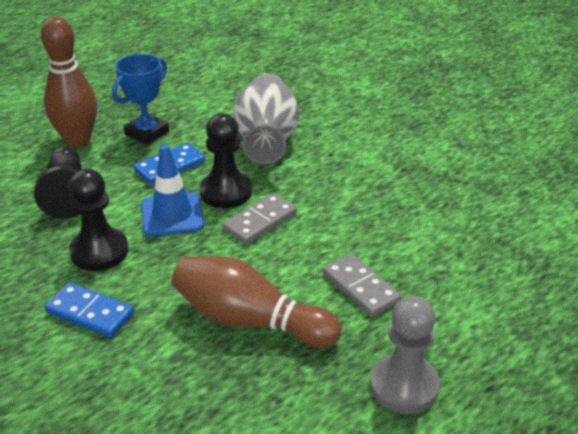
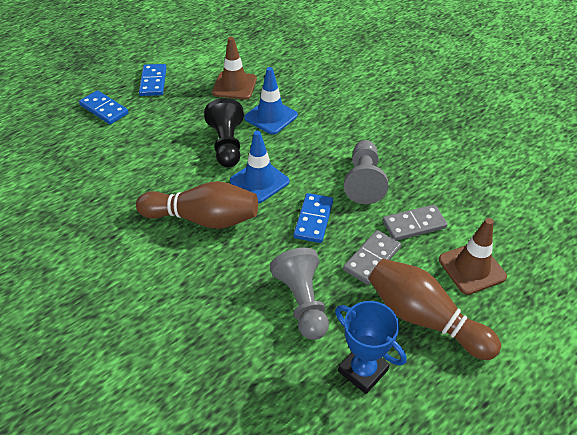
black pawn: [34,146,81,219] [68,169,129,271] [200,113,252,208] = 3 -> [204,98,244,168] = 1
blue domino: [45,282,134,338] [133,143,205,185] = 2 -> [79,90,128,125] [139,64,166,96] [294,193,333,243] = 3
blue traffic cone: [141,144,204,236] = 1 -> [230,131,289,203] [244,67,298,135] = 2
brown traffic cone: none = 0 -> [212,37,257,100] [439,218,507,295] = 2
grey pawn: [370,296,440,414] = 1 -> [270,248,329,340] [344,140,388,204] = 2
grey vase: [233,73,299,164] = 1 -> none = 0

